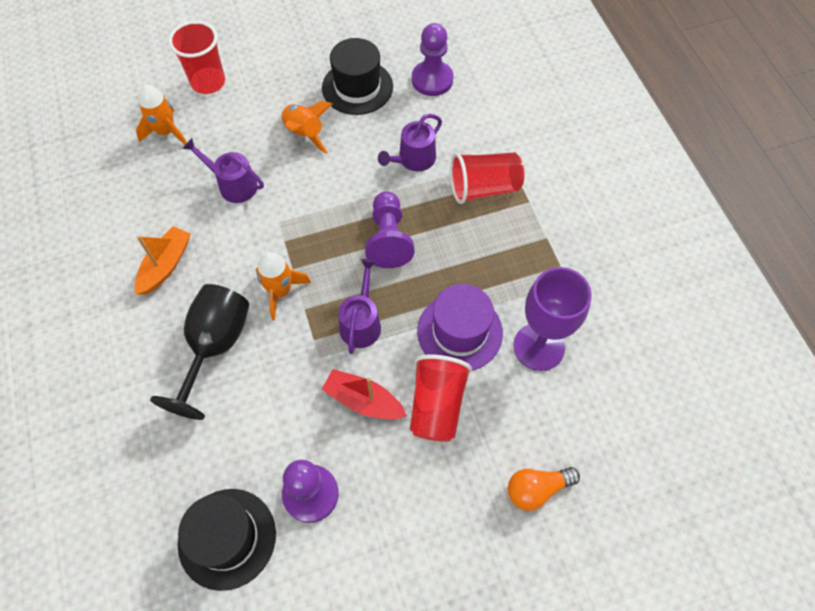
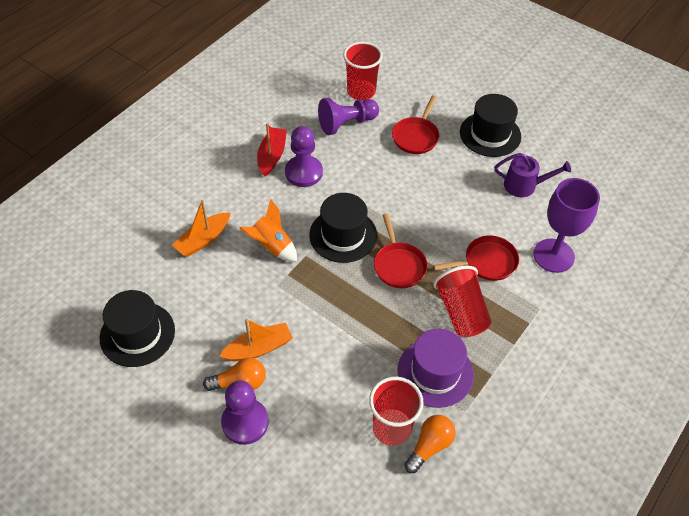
black goblet: [150,284,249,420] = 1 -> none = 0
black hat: [178,489,276,591] [322,38,393,115] = 2 -> [100,290,175,367] [309,193,377,263] [460,94,521,157] = 3
orange boat: [135,226,191,295] = 1 -> [172,200,231,257] [219,319,293,361] = 2
orange light bulb: [508,467,580,511] = 1 -> [203,358,266,391] [404,415,456,473] = 2
orange rocket: [136,85,187,145] [256,252,311,320] [281,101,332,154] = 3 -> [240,199,297,261] = 1
purple watering can: [183,138,264,203] [339,259,381,354] [378,114,442,171] = 3 -> [494,153,571,197] = 1
red pan: none = 0 -> [374,213,428,288] [392,96,439,154] [433,236,519,281] = 3

